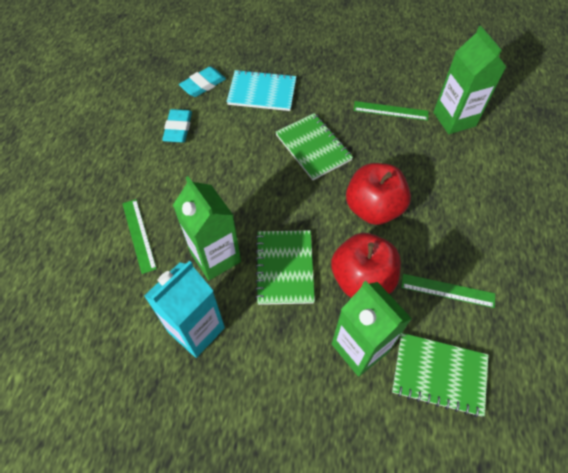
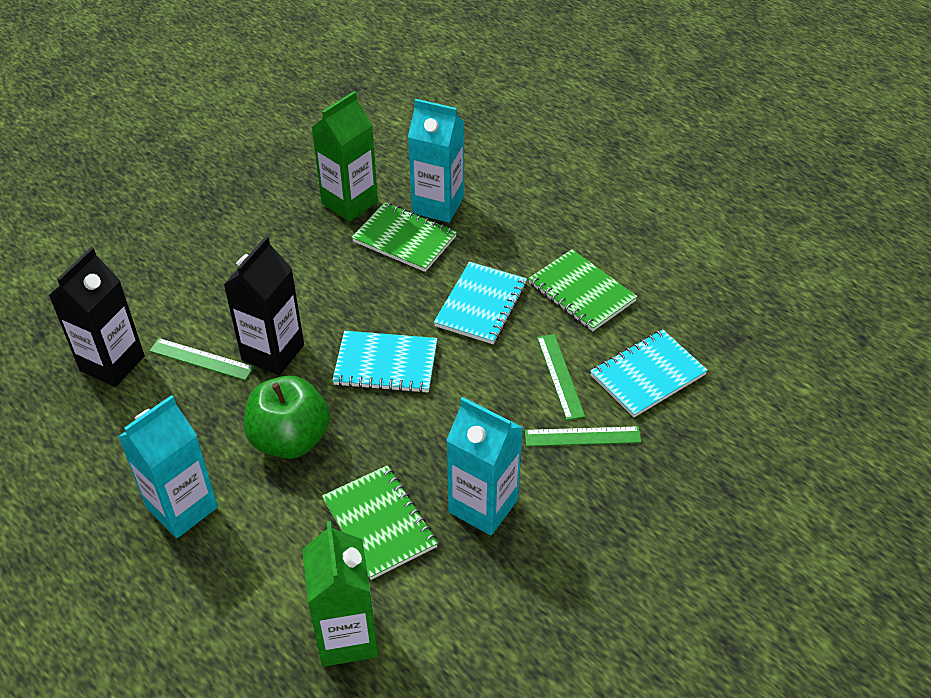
black carton: none = 0 -> [49,247,145,387] [224,236,304,375] = 2
green apple: none = 0 -> [244,376,330,459] = 1
green carton: [173,176,241,280] [332,281,412,377] [433,26,506,134] = 3 -> [302,521,378,667] [311,91,378,222] = 2
red apple: [331,233,401,298] [346,163,411,225] = 2 -> none = 0
turquoise carton: [144,260,225,358] = 1 -> [118,395,218,538] [408,99,464,223] [446,397,523,536] = 3
turquoise eraser: [162,109,192,143] [179,67,226,97] = 2 -> none = 0
turquoise notebook: [227,70,296,111] = 1 -> [332,331,437,393] [434,262,527,344] [590,329,708,418] = 3

